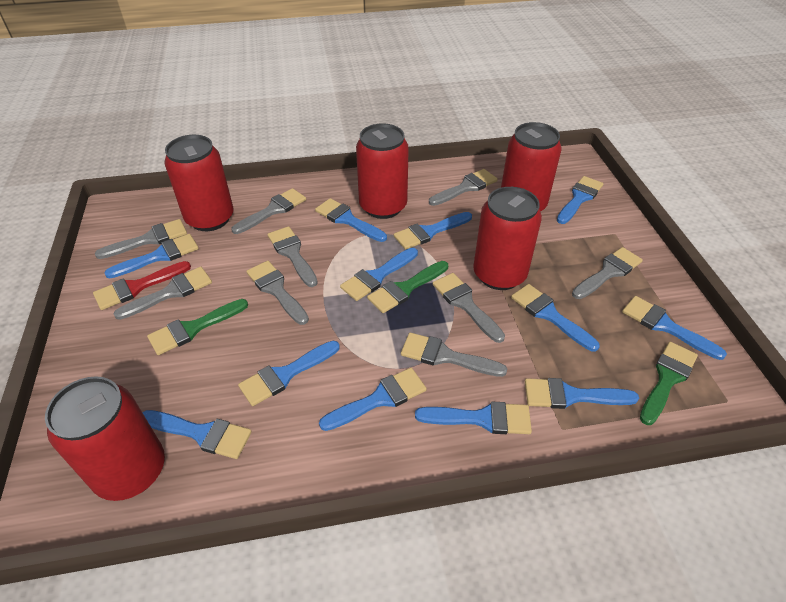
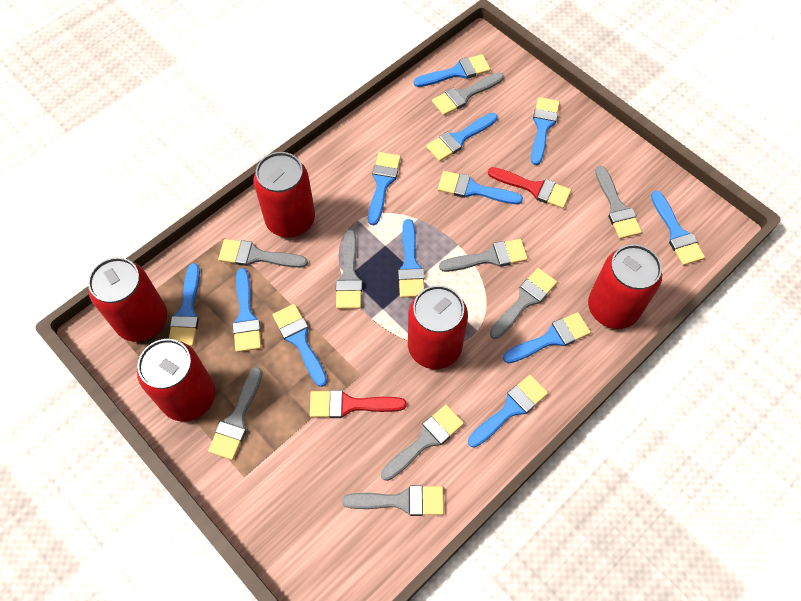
green brush: [147,299,248,355] [367,261,448,313] [640,342,698,425] = 3 -> none = 0
red brush: [93,261,191,310] = 1 -> [310,390,406,418] [488,167,571,209] = 2

